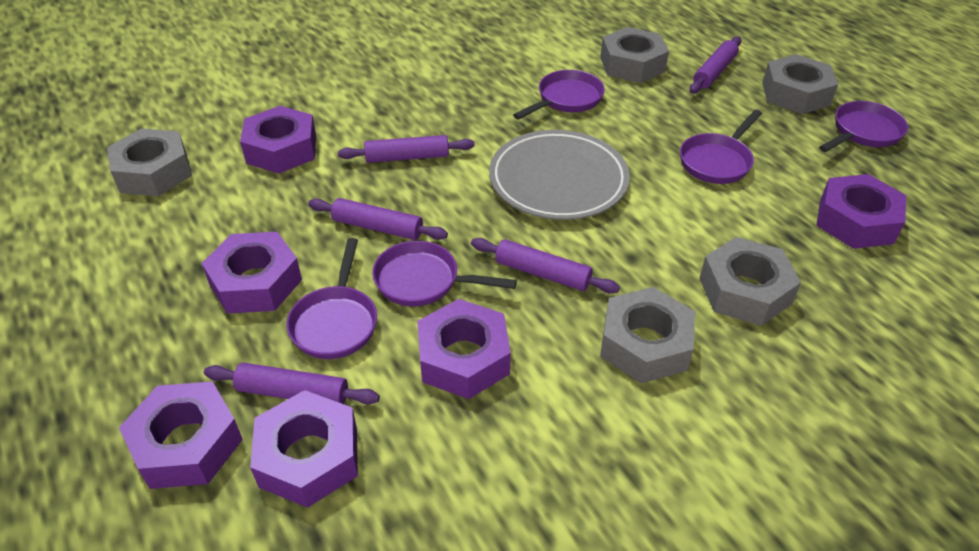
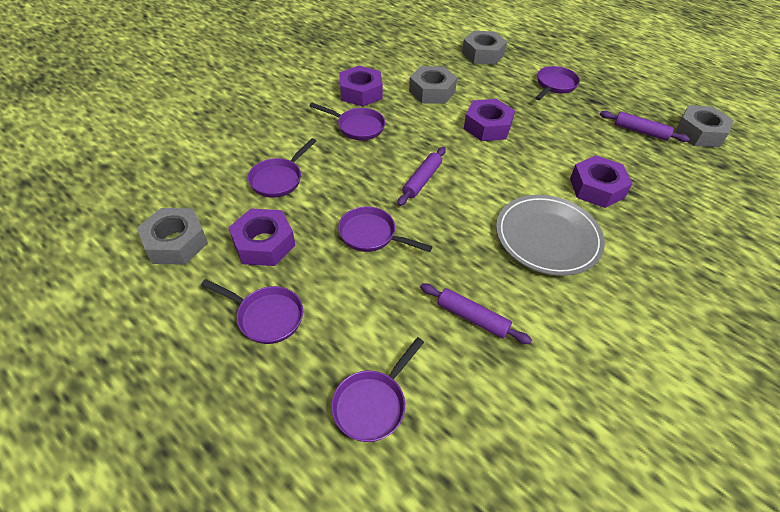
grey nut: [107,128,192,196] [600,27,669,83] [600,287,695,384] [699,237,801,326] [762,54,838,114] = 5 -> [137,208,208,264] [409,66,457,104] [462,31,507,65] [675,105,734,147] = 4
purple nut: [119,381,243,489] [202,232,302,314] [240,106,316,174] [250,390,358,508] [417,299,511,399] [816,174,906,249] = 6 -> [228,209,295,266] [339,66,383,107] [464,99,515,141] [570,155,633,208] = 4
purple pan: [287,238,377,359] [372,241,517,306] [513,70,605,119] [680,110,762,184] [819,101,908,152] = 5 -> [201,279,303,344] [248,138,316,197] [310,103,385,140] [331,337,424,442] [338,206,432,252] [535,66,580,100] = 6
purple rolling pin: [204,363,380,405] [308,198,448,240] [338,135,475,163] [471,238,620,293] [690,36,741,94] = 5 -> [397,147,446,206] [420,283,532,344] [600,111,690,142] = 3

